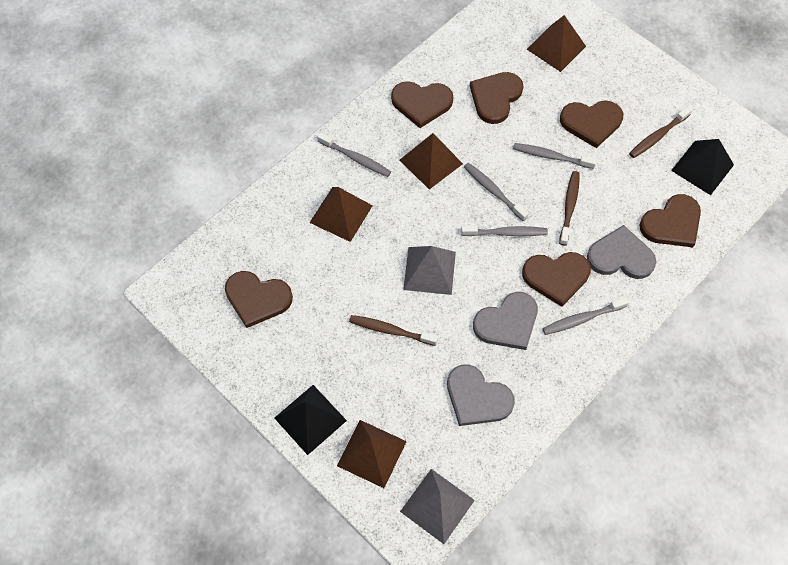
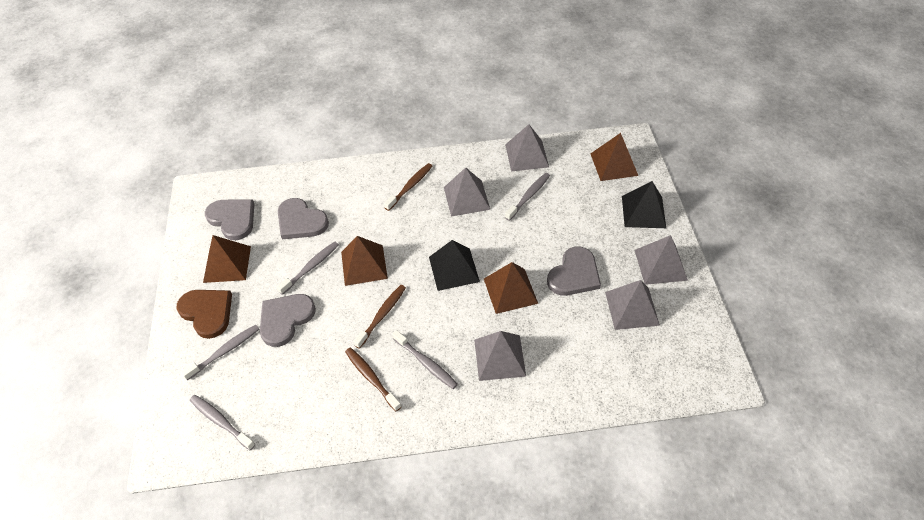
brown heart: [225,271,293,328] [391,81,453,128] [470,72,524,124] [522,252,591,307] [560,100,623,148] [640,194,701,247] = 6 -> [177,290,232,339] = 1
grey heart: [447,364,515,426] [473,292,538,350] [587,225,656,279] = 3 -> [205,200,254,240] [260,294,316,347] [278,198,329,239] [547,246,601,296] = 4
grey pyramid: [400,469,475,544] [403,246,456,295] = 2 -> [444,167,490,217] [474,331,526,381] [505,124,549,172] [605,280,660,330] [634,235,688,285] = 5

